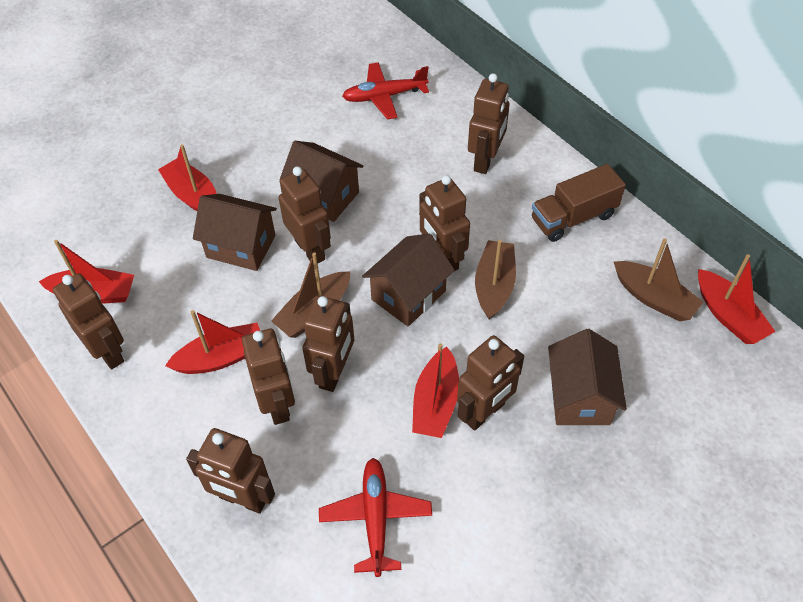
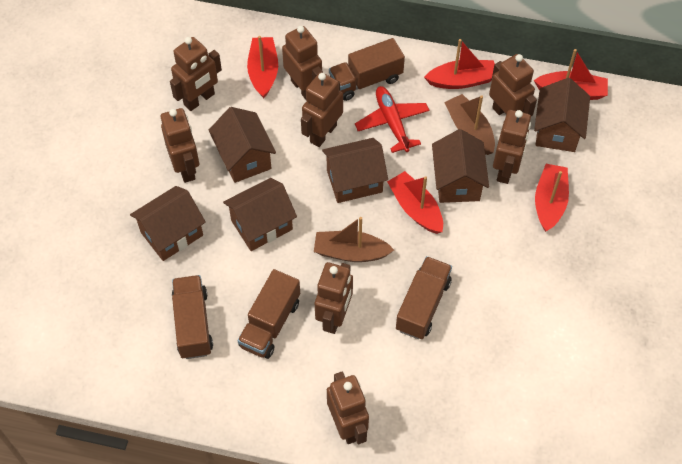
brown boat: [271,252,350,338] [475,240,516,320] [614,238,703,321] = 3 -> [314,217,394,262] [444,94,495,155] = 2
brown house: [193,194,277,271] [280,141,364,222] [362,233,455,327] [548,329,627,425] = 4 -> [130,186,206,261] [209,107,276,183] [223,178,297,251] [322,138,388,203] [432,129,489,203] [534,78,590,152] = 6
brown truck: [532,164,626,242] = 1 -> [172,275,213,359] [238,269,300,359] [329,38,405,101] [396,256,452,339] = 4
red plane: [319,458,432,577] [342,62,429,120] = 2 -> [355,86,429,153] = 1

